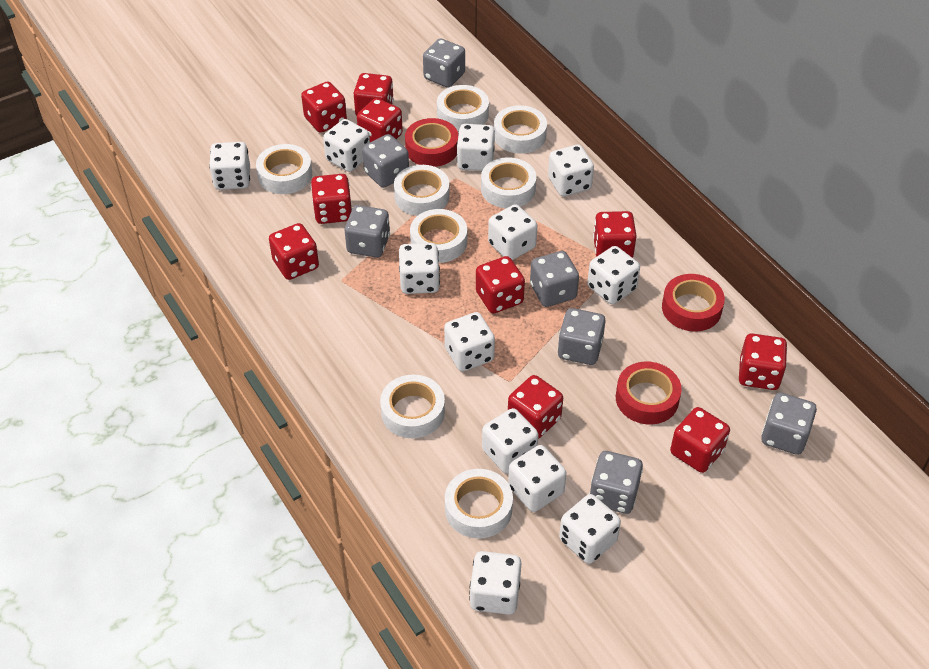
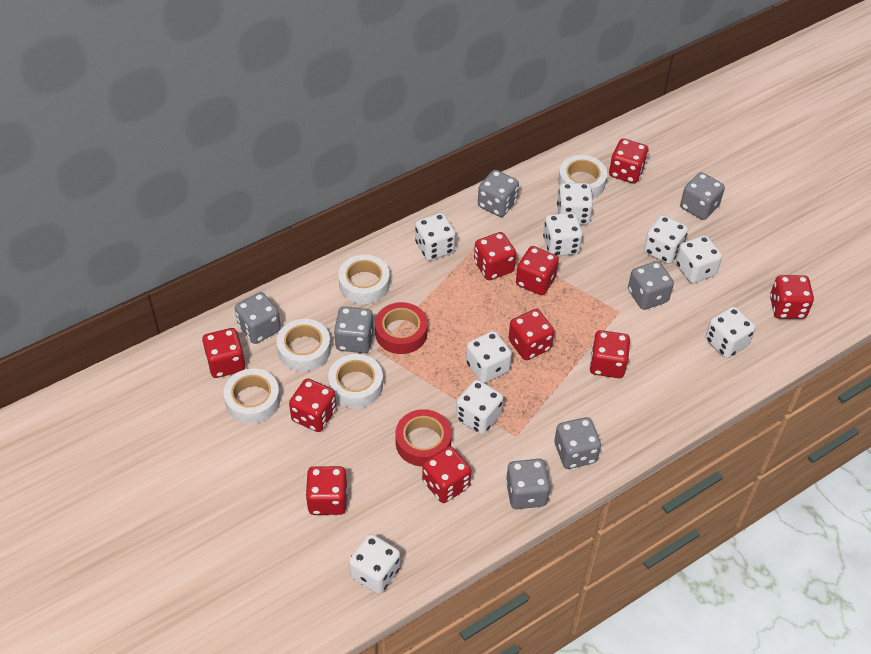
red tape: [405,118,458,167] [616,362,682,425] [662,274,725,332] = 3 -> [375,302,428,354] [395,409,452,466] = 2
white dice: [209,142,250,190] [323,119,370,172] [399,243,440,294] [444,312,495,372] [457,124,495,171] [469,551,521,615] [482,408,539,474] [488,204,537,260] [508,445,567,512] [548,145,594,196] [559,494,621,564] [587,246,640,304] = 12 -> [349,534,400,594] [415,213,456,260] [456,380,503,434] [466,331,512,383] [543,212,583,256] [557,183,593,224] [644,215,688,264] [676,235,722,283] [705,307,755,358] = 9
white tape: [256,144,312,194] [380,375,445,438] [394,165,450,216] [410,209,467,263] [437,85,489,132] [445,469,513,539] [481,157,536,208] [494,105,547,154] = 8 -> [223,368,280,424] [276,319,331,372] [328,354,383,408] [338,255,390,304] [558,155,607,198] = 5

